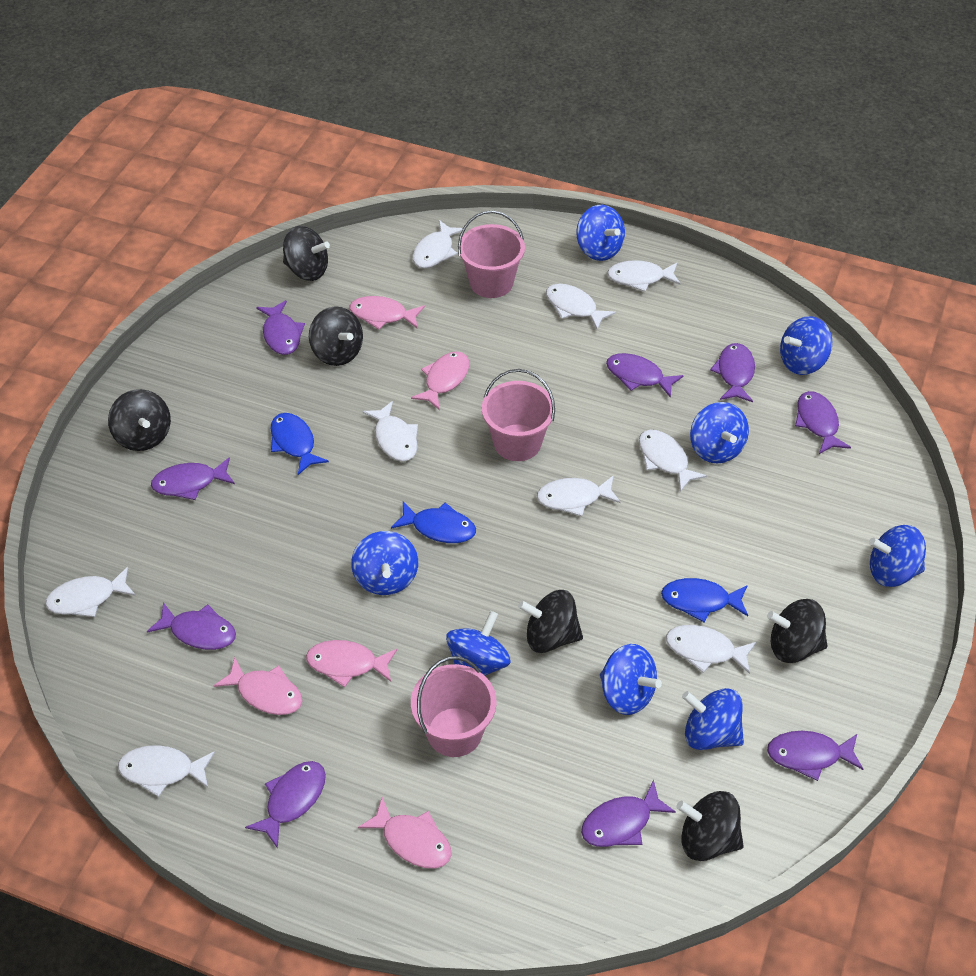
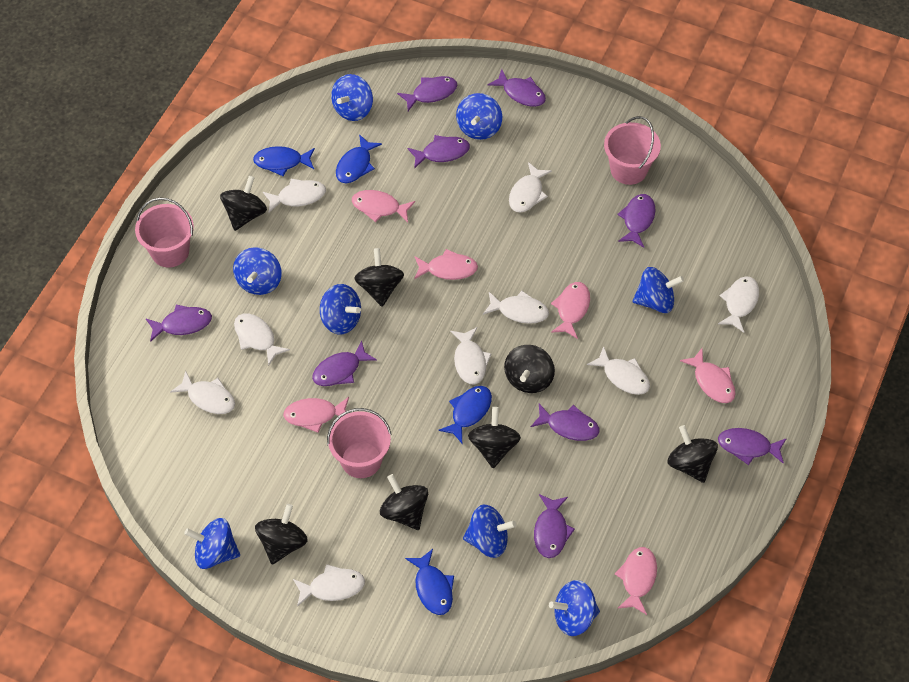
black spinning top: [108,389,171,451] [283,226,330,281] [309,306,363,366] [518,590,583,653] [676,791,744,861] [767,599,828,663] = 6 -> [220,176,267,231] [255,504,308,565] [354,248,404,307] [380,474,428,530] [468,407,521,468] [504,345,555,393] [667,425,718,483] = 7
blue fish: [271,413,329,475] [391,502,476,543] [661,578,748,622] = 3 -> [253,146,315,176] [336,134,382,183] [405,549,454,615] [438,386,492,443] = 4
pink fish: [213,657,302,715] [306,640,397,687] [349,296,425,330] [358,797,452,869] [411,351,469,410] = 5 -> [283,397,349,433] [352,190,415,222] [414,249,478,280] [551,282,590,339] [615,547,657,615] [680,348,736,403] = 6

